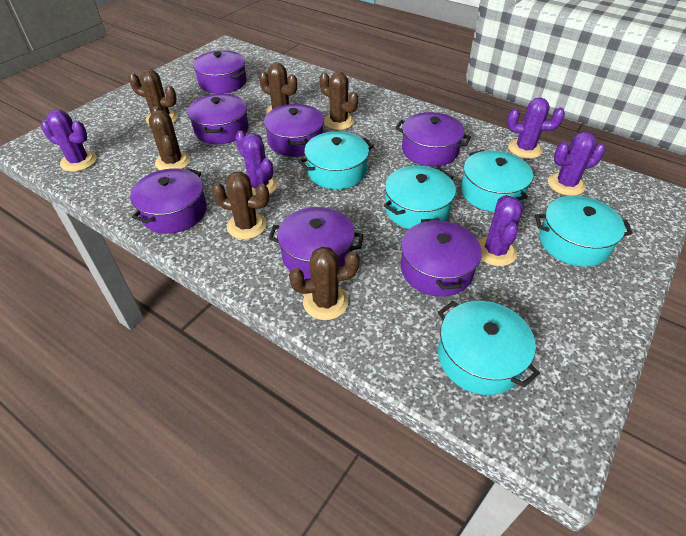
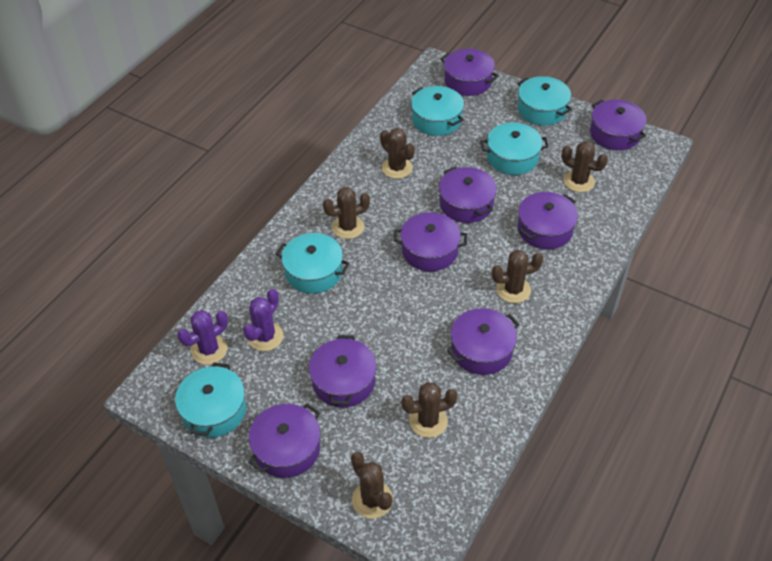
purple cactus: [41,109,97,172] [235,131,277,196] [478,196,523,266] [507,98,565,159] [548,132,605,196] = 5 -> [177,310,228,365] [243,289,283,351] = 2
purple pot: [130,168,207,234] [188,94,249,144] [193,50,247,94] [264,104,324,157] [269,207,364,279] [395,112,471,166] [401,218,482,297] = 7 -> [249,403,320,478] [309,335,377,408] [394,212,467,271] [439,166,497,223] [440,49,499,96] [447,308,520,375] [518,192,578,249] [590,99,647,150] = 8

